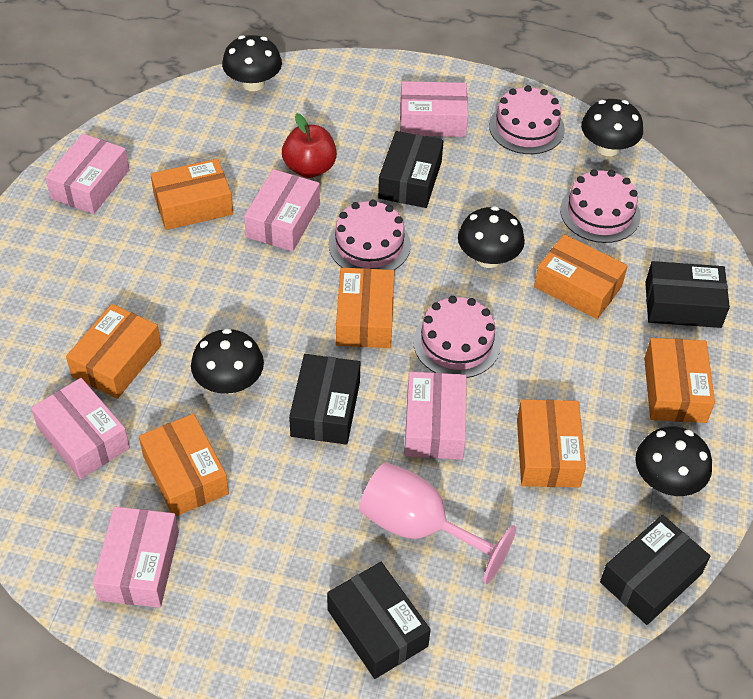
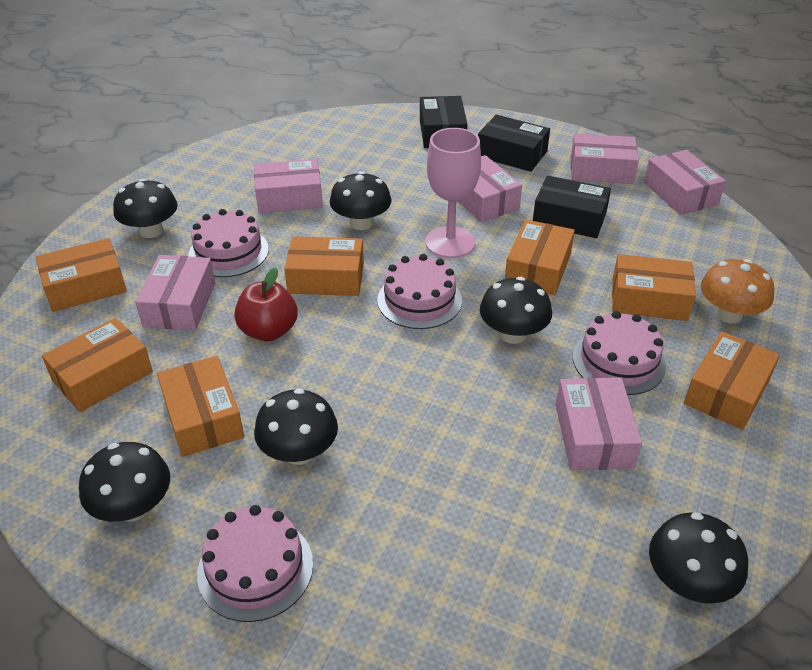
black box: [289,354,360,445] [327,562,431,679] [378,131,444,208] [600,515,711,625] [645,261,730,328] = 5 -> [420,96,467,148] [478,115,550,172] [533,176,611,238] = 3
black mushroom: [191,329,264,394] [222,35,282,91] [458,206,525,268] [581,99,643,156] [635,426,712,496] = 5 -> [79,442,170,522] [113,179,178,238] [254,388,338,465] [330,171,391,230] [480,277,552,344] [649,512,748,604] = 6
orange mushroom: none = 0 -> [701,259,775,324] = 1

